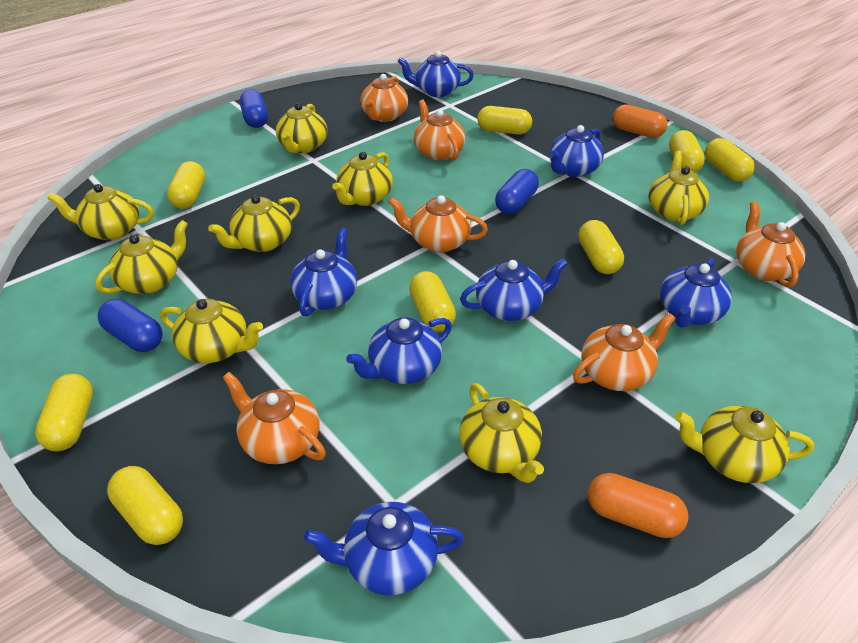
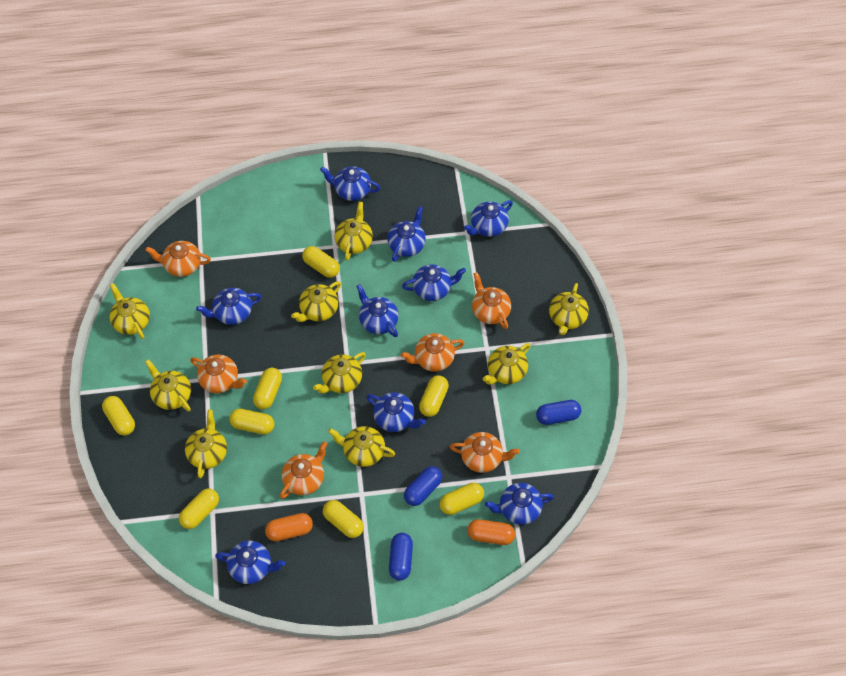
blue teapot: [290,228,357,316] [304,502,464,595] [346,317,452,384] [398,51,474,97] [460,258,568,321] [550,125,604,177] [660,258,732,328] = 7 -> [196,288,262,325] [215,541,285,584] [320,166,380,201] [356,284,399,337] [366,392,426,432] [387,206,426,262] [402,264,466,301] [464,200,513,237] [485,483,554,525] = 9

